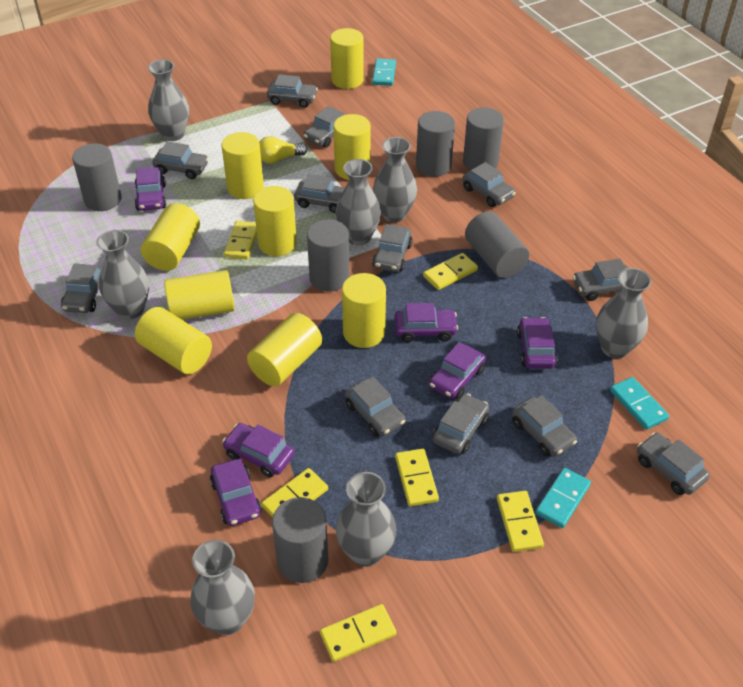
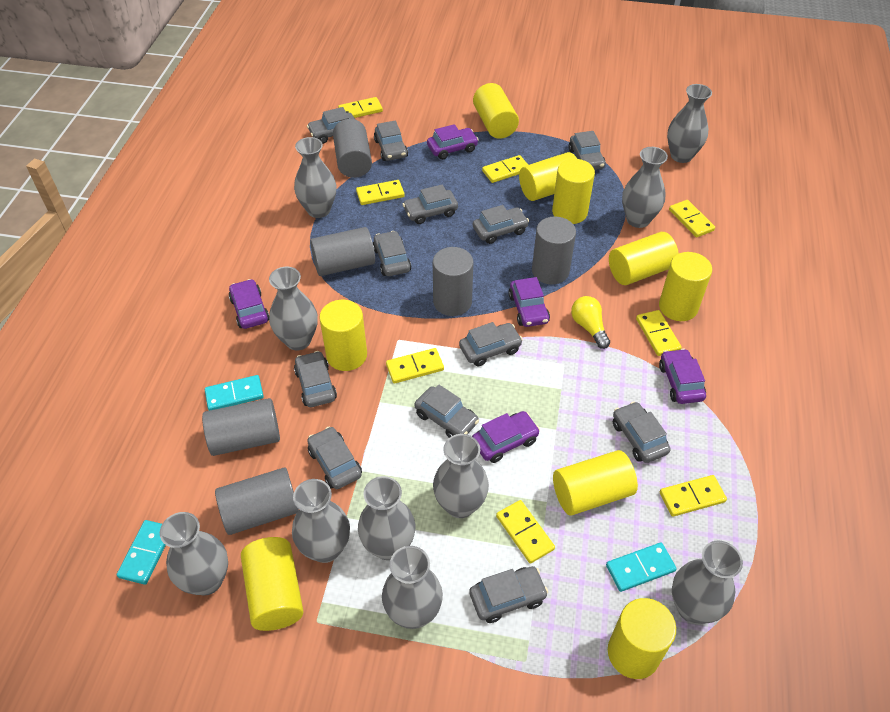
grey vase: [96,230,149,319] [148,59,189,141] [191,540,255,635] [336,159,381,245] [336,472,396,567] [373,137,417,222] [596,268,651,358] = 7 -> [160,512,228,595] [269,267,318,350] [292,479,350,563] [294,137,336,218] [358,476,416,560] [382,546,443,629] [433,434,489,518] [622,147,668,228] [667,84,712,163] [672,541,743,624] = 10
purple car: [135,167,166,211] [210,459,262,526] [222,423,295,478] [394,303,458,342] [429,342,486,399] [517,317,557,369] = 6 -> [229,279,269,329] [427,124,479,160] [472,411,540,463] [508,277,550,327] [659,349,706,404] = 5
yellow domino: [224,221,257,259] [261,468,328,517] [320,604,396,662] [395,448,439,507] [423,253,478,290] [497,491,544,552] = 6 -> [338,97,383,118] [356,180,405,205] [386,348,444,383] [482,155,528,183] [496,500,555,564] [636,310,682,356] [660,475,727,517] [669,200,715,237] = 8

